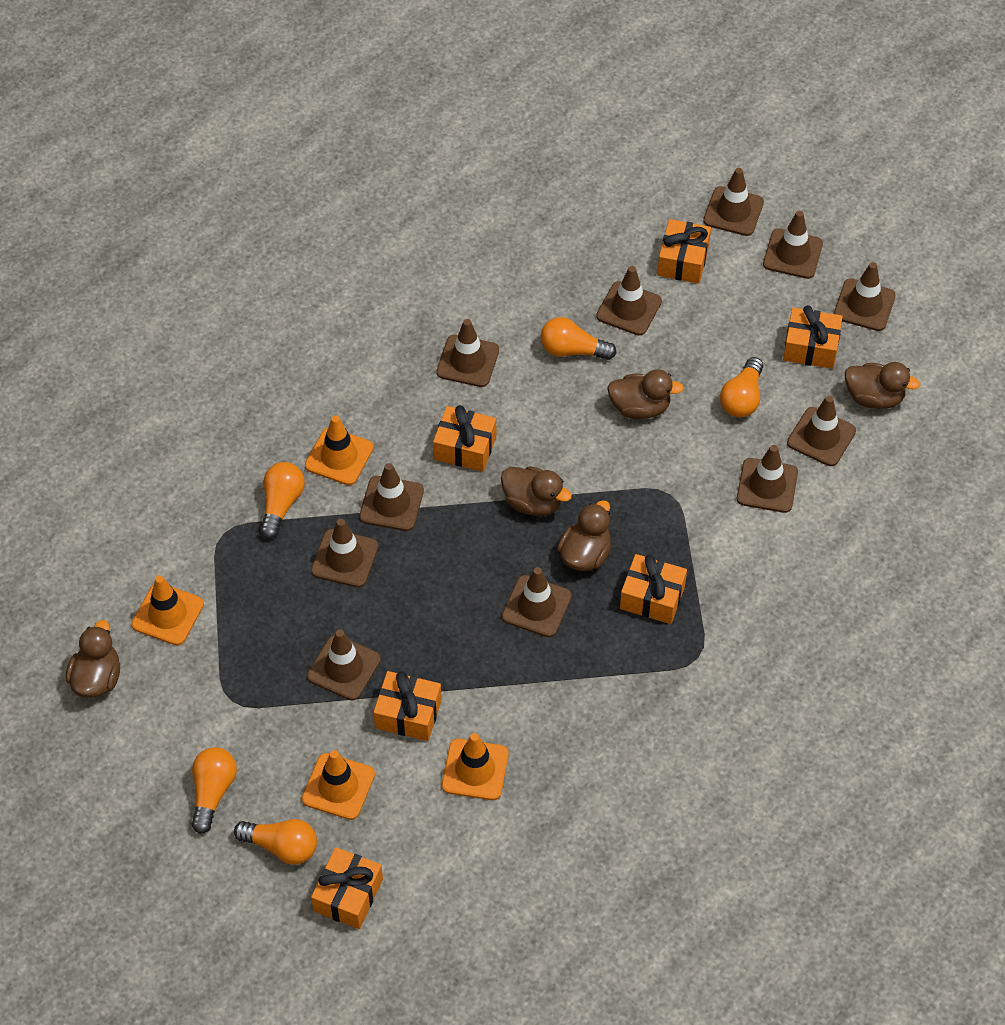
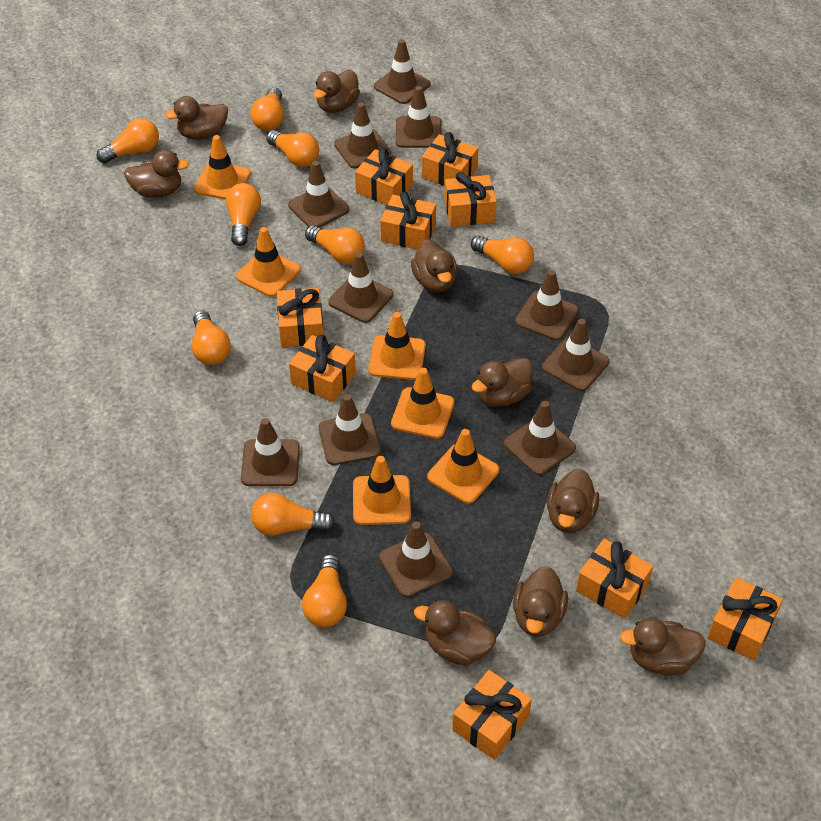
brown duck: [66,620,120,698] [501,466,572,516] [557,500,611,571] [607,369,684,419] [845,362,920,409] = 5 -> [124,150,189,198] [165,96,228,140] [314,70,360,113] [411,239,457,293] [414,600,496,665] [472,358,533,407] [513,566,568,637] [547,469,599,533] [620,618,706,675] = 9
orange gift: [311,847,383,929] [373,671,442,741] [433,405,496,472] [620,554,687,624] [657,219,711,284] [783,305,843,369] = 6 -> [277,288,323,347] [289,335,356,402] [355,148,413,205] [380,191,436,249] [422,132,478,186] [444,172,497,227] [452,670,532,760] [576,539,653,619] [708,577,783,661] = 9
orange light bulb: [192,747,237,834] [234,819,317,865] [260,462,305,539] [541,317,617,360] [720,357,763,417] = 5 -> [96,118,159,163] [192,310,231,365] [226,183,261,246] [250,87,284,131] [251,493,335,536] [266,130,319,167] [302,554,347,627] [305,225,365,264] [471,235,534,274] = 9
orange traffic cone: [132,575,204,645] [302,750,375,820] [305,415,374,485] [442,733,509,800] = 4 -> [194,135,251,200] [236,227,301,297] [353,456,411,525] [369,312,426,380] [391,368,454,439] [427,429,499,504] = 6

